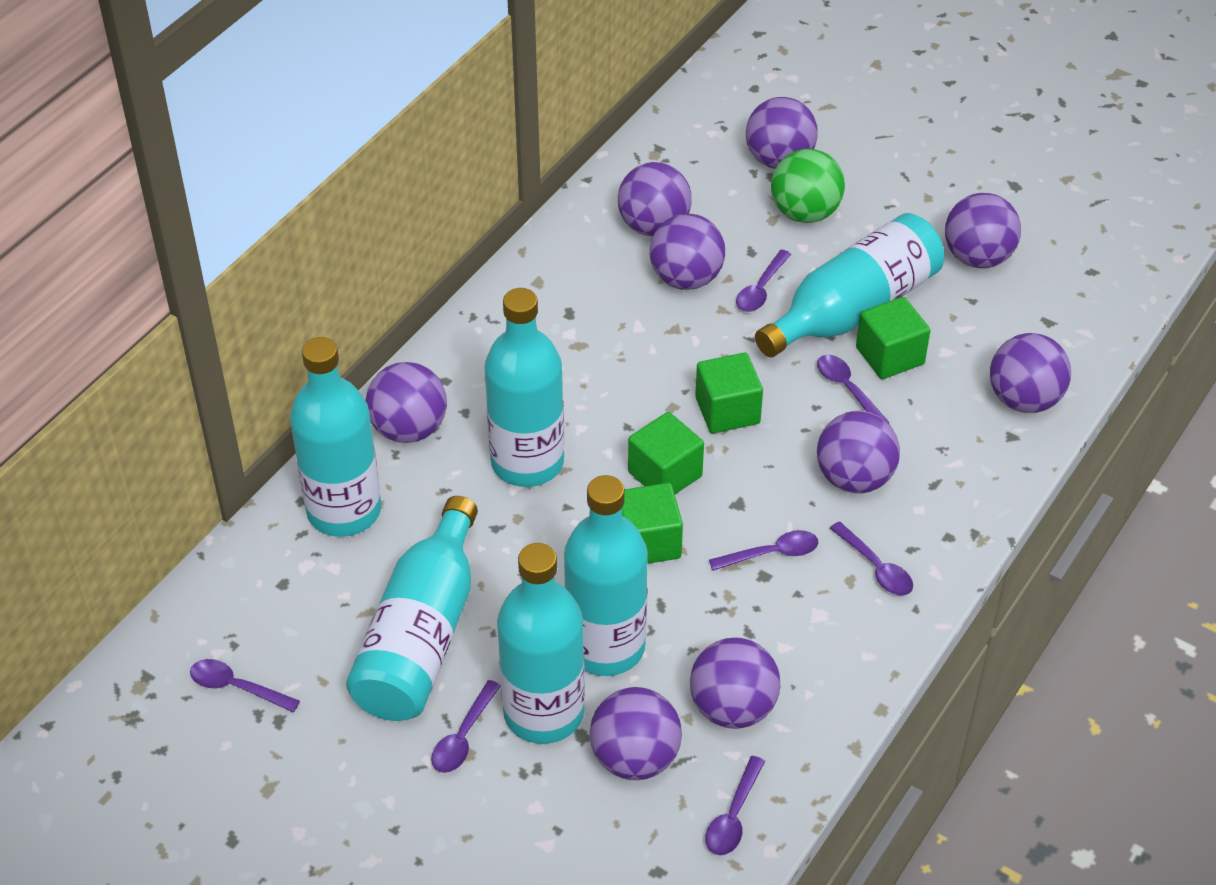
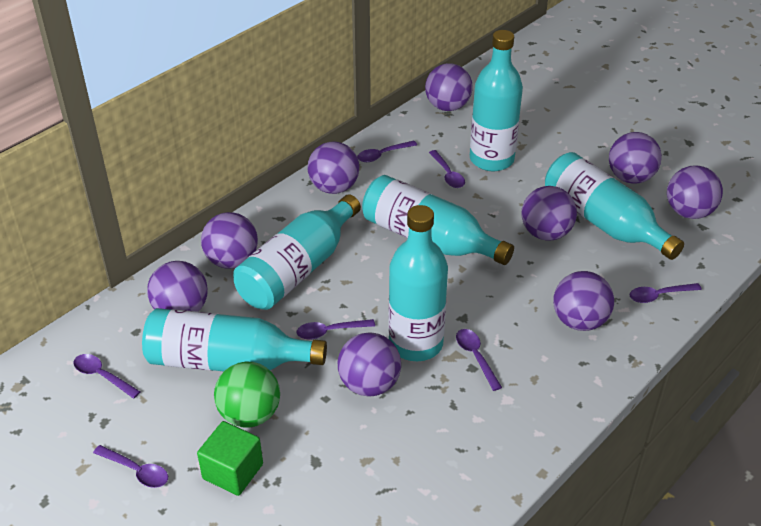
green cube: [622,483,683,564] [628,412,704,494] [695,353,763,433] [856,297,931,379] = 4 -> [197,421,263,496] = 1

